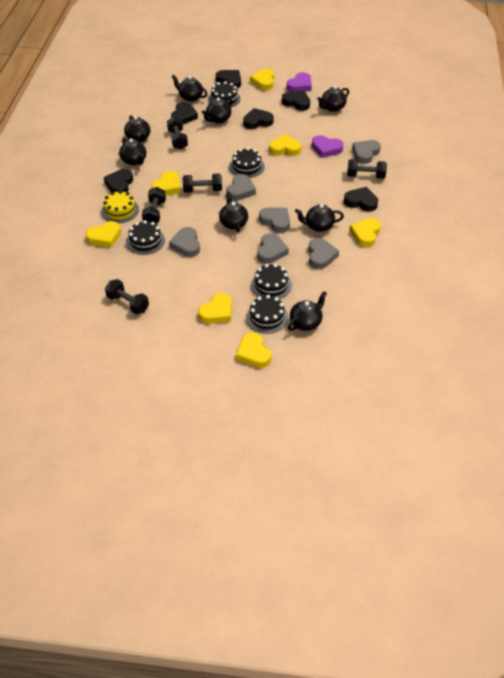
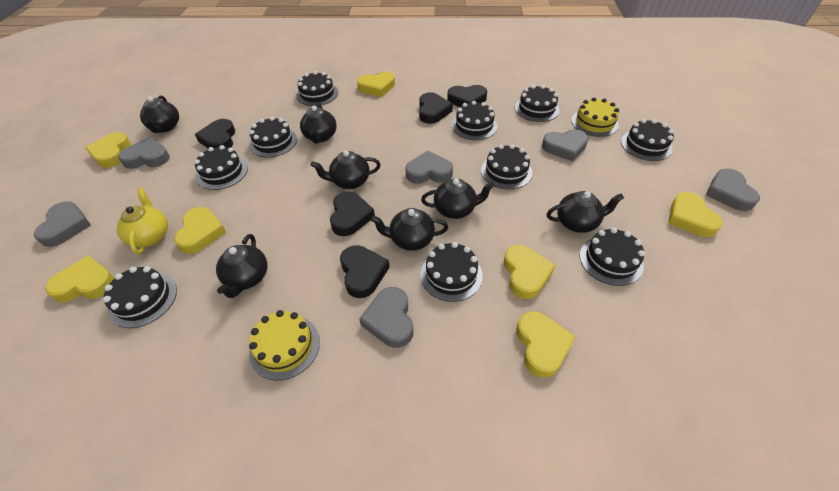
black cake: [126,220,165,255] [208,81,240,107] [229,147,265,178] [246,295,288,334] [251,264,292,299] = 5 -> [103,266,177,328] [194,145,248,190] [249,117,297,158] [296,71,338,106] [420,242,483,302] [452,101,497,140] [481,144,532,189] [515,85,560,122] [580,228,645,286] [621,119,674,161] = 10
black dumbbell: [105,279,149,314] [142,187,166,224] [167,117,188,150] [183,174,222,193] [347,159,387,179] = 5 -> none = 0
black heart: [104,169,133,192] [171,102,198,124] [216,70,241,88] [243,108,274,129] [282,90,310,111] [344,187,378,212] = 6 -> [195,119,235,148] [330,191,375,236] [340,245,390,298] [419,92,453,124] [447,85,487,107] = 5
black teapot: [119,138,146,165] [124,115,150,142] [171,74,207,102] [202,97,233,124] [219,191,248,232] [288,291,327,331] [295,204,344,232] [317,86,349,112] = 8 -> [140,95,179,133] [216,234,267,298] [300,104,337,144] [311,150,381,189] [370,208,448,251] [421,178,494,219] [547,191,624,233] = 7
purple heart: [287,72,312,92] [312,135,343,158] = 2 -> none = 0
yellow cake: [101,190,139,223] = 1 -> [249,310,320,381] [571,98,619,137] = 2
yellow teapot: none = 0 -> [117,188,168,254] = 1

